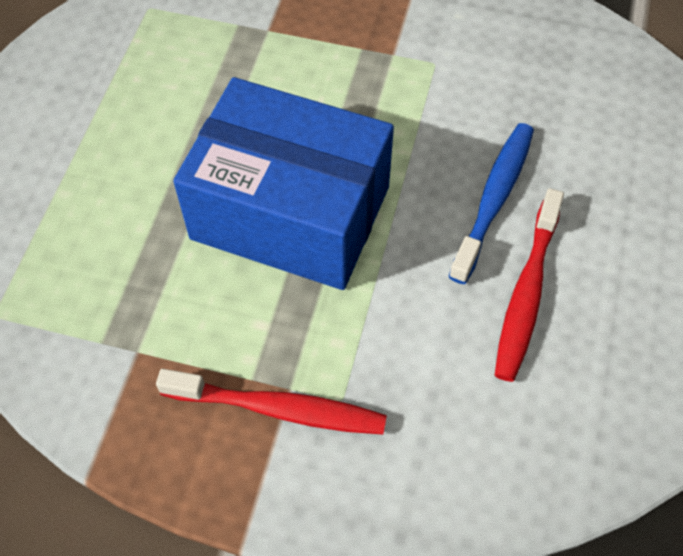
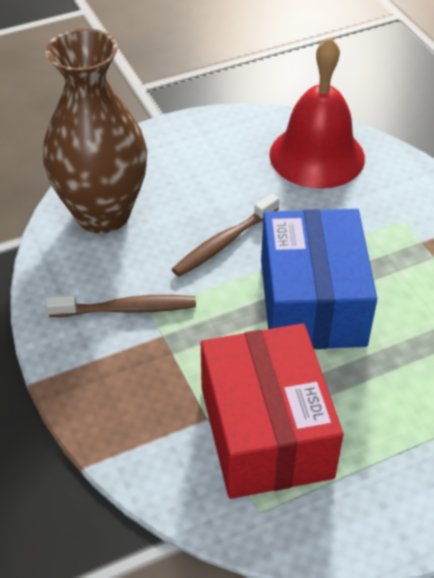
blue toothbrush: [448,123,534,284] = 1 -> none = 0
brown toothbrush: none = 0 -> [46,295,196,317] [172,193,279,277] = 2
brown vase: none = 0 -> [43,28,147,233] = 1
red bell: none = 0 -> [269,37,365,189] = 1
red box: none = 0 -> [201,324,343,499] = 1
red toothbrush: [156,369,387,435] [495,188,564,382] = 2 -> none = 0

